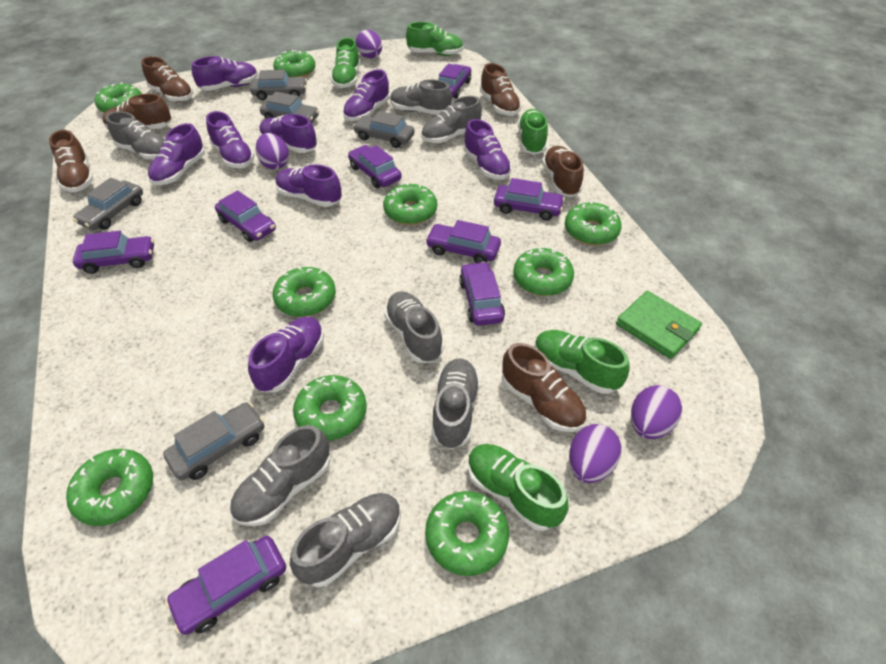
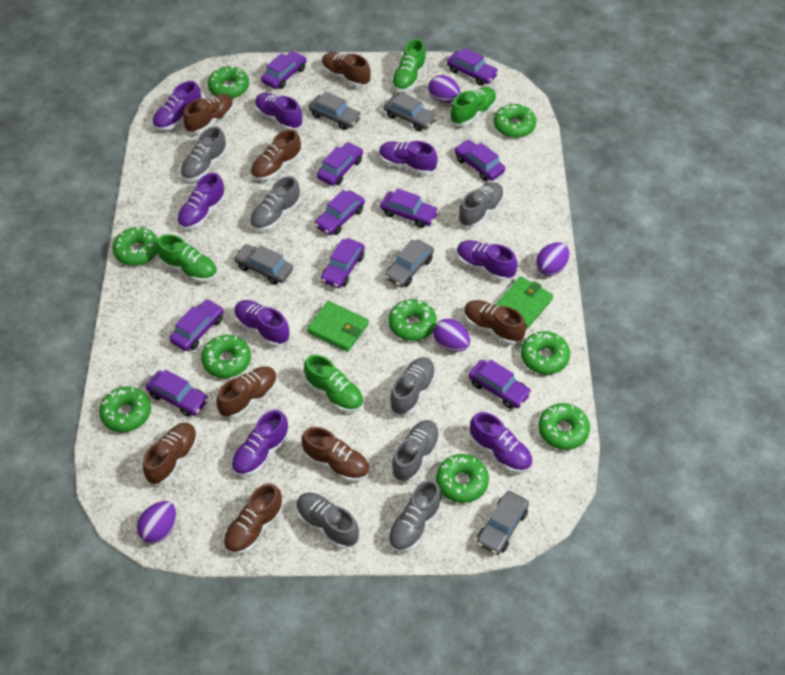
brown shoe: [49,130,94,192] [102,94,172,129] [141,56,194,102] [480,63,521,116] [502,343,586,432] [542,146,584,197] = 6 -> [143,423,198,484] [183,94,234,134] [216,366,277,419] [223,483,283,554] [251,129,301,181] [301,427,370,482] [322,52,370,87] [464,300,526,344] = 8
green shoe: [331,38,360,88] [406,22,463,56] [468,444,568,531] [518,109,548,155] [535,330,630,394] = 5 -> [157,234,218,282] [304,354,364,413] [391,39,427,92] [450,87,497,126] = 4
green wallet: [616,291,702,359] = 1 -> [307,301,369,352] [495,276,553,329] = 2
purple car: [73,231,154,274] [165,536,286,635] [215,190,276,242] [348,145,402,188] [425,220,501,263] [438,64,471,99] [459,262,505,326] [494,178,565,221] = 8 -> [146,370,208,417] [169,299,224,351] [261,51,306,89] [315,190,365,235] [317,142,363,186] [321,238,365,288] [380,188,439,228] [447,48,499,86] [454,140,505,181] [468,360,532,409] = 10

